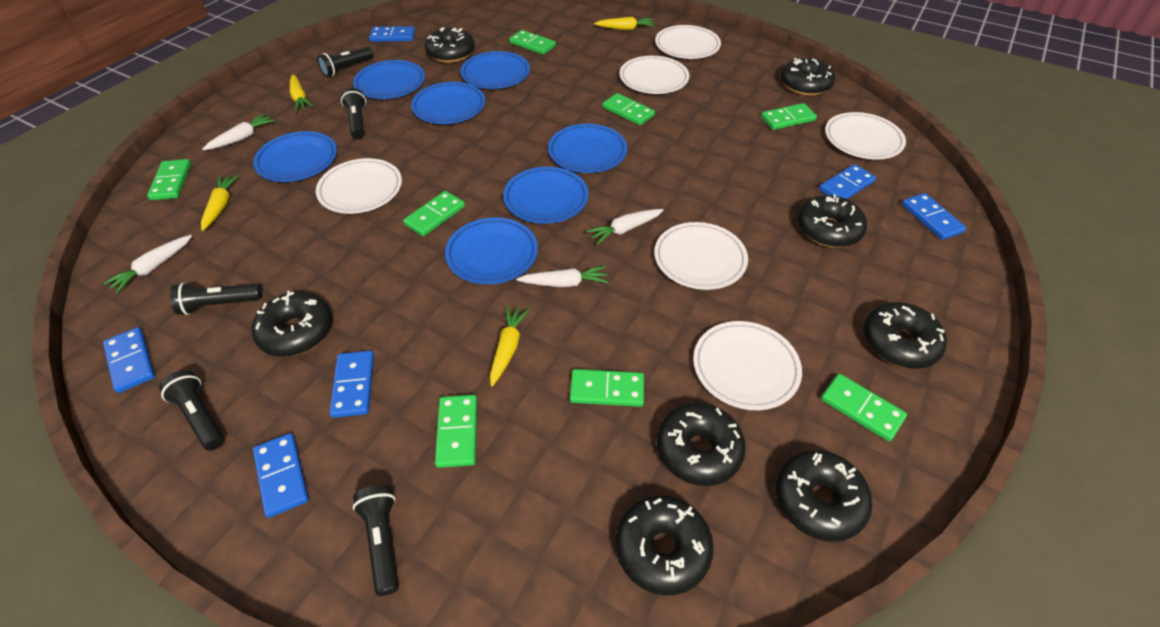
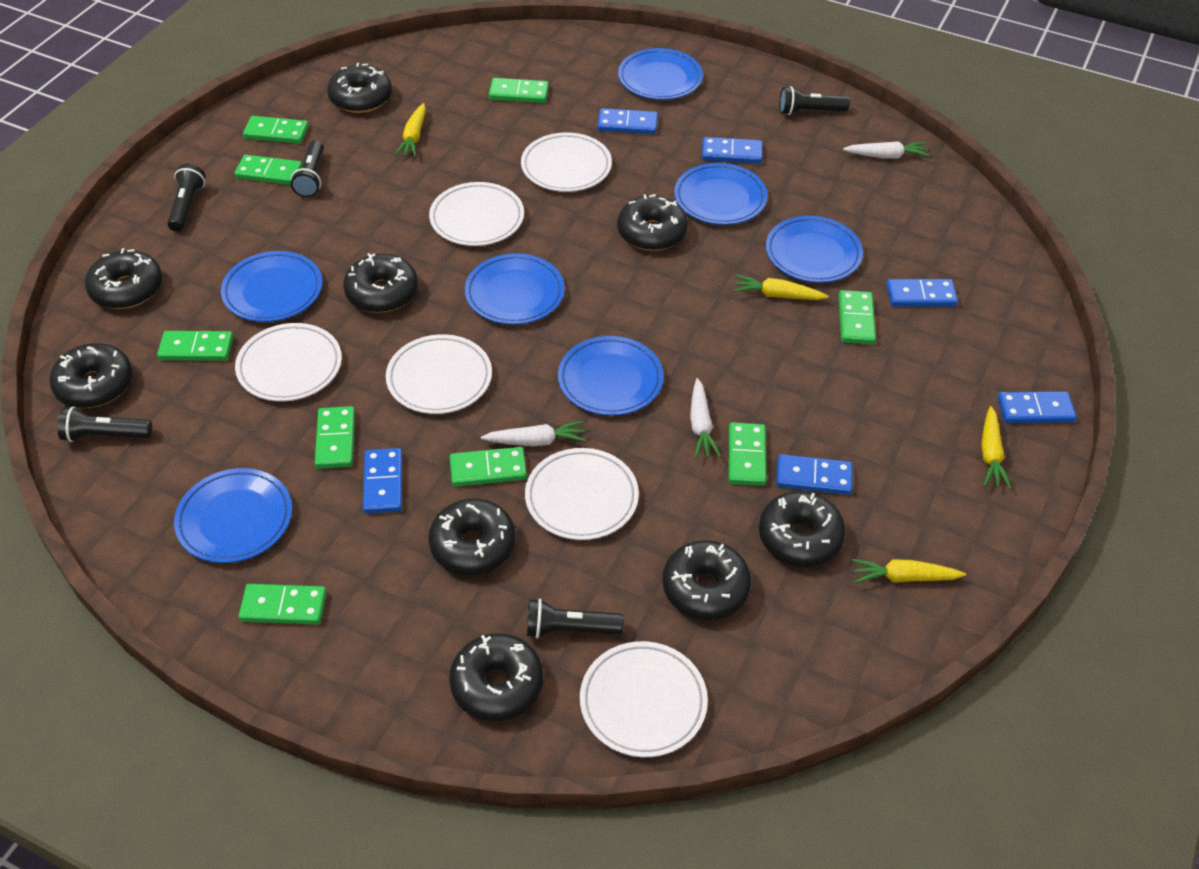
black donut: [252,291,333,357] [425,27,475,63] [615,495,714,595] [657,403,746,486] [775,450,872,542] [781,58,835,96] [798,194,867,247] [863,302,947,369] = 8 -> [49,343,132,408] [85,248,162,309] [327,63,392,113] [343,253,418,313] [428,498,516,575] [449,633,543,721] [617,194,688,251] [662,540,752,620] [759,491,846,567] = 9
green domino: [147,159,191,200] [403,191,465,236] [435,395,477,468] [509,30,556,55] [570,369,644,407] [602,93,655,125] [761,103,817,130] [821,373,907,441] = 8 -> [157,331,233,361] [235,155,302,185] [239,584,327,624] [243,116,308,144] [315,406,355,469] [450,447,527,487] [489,78,549,103] [728,422,766,486] [838,290,876,344] = 9
white carrot: [103,235,192,293] [202,113,275,150] [517,266,608,287] [586,209,663,245] = 4 -> [481,421,586,446] [690,378,721,458] [843,141,930,159] = 3

